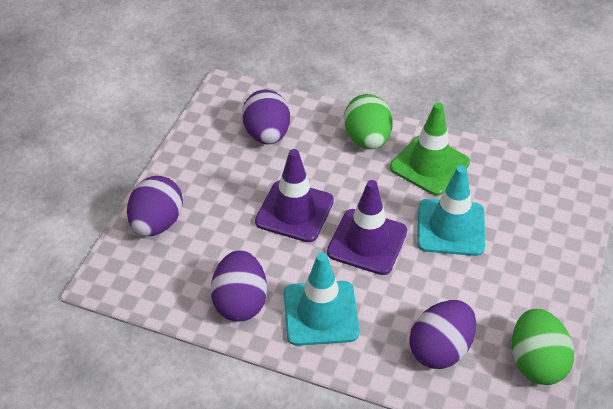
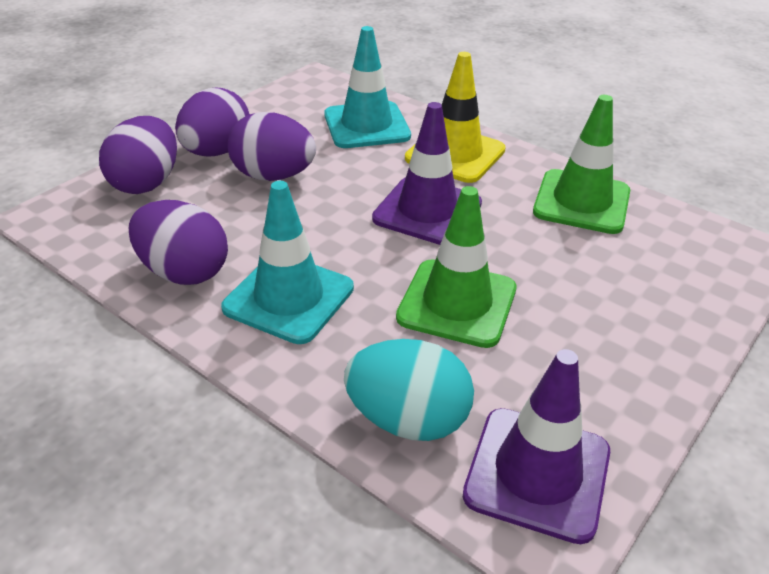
green egg: [344,94,393,149] [512,308,574,385] = 2 -> none = 0
green traffic cone: [390,103,470,196] = 1 -> [396,186,516,348] [533,95,630,234] = 2
turquoise egg: none = 0 -> [344,339,474,441] = 1
yellow traffic cone: none = 0 -> [405,52,506,183] = 1

